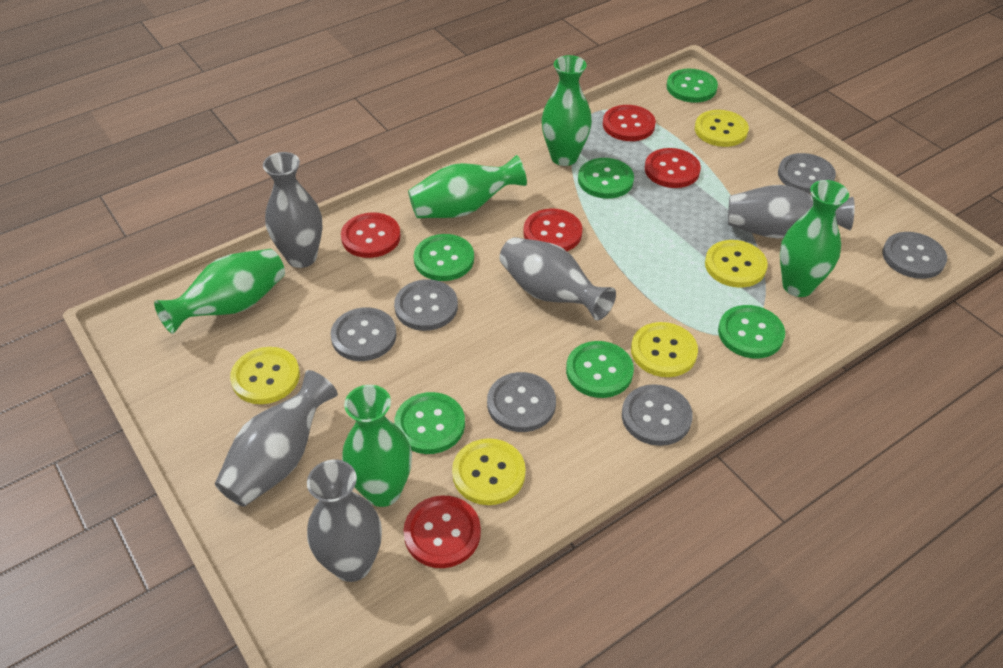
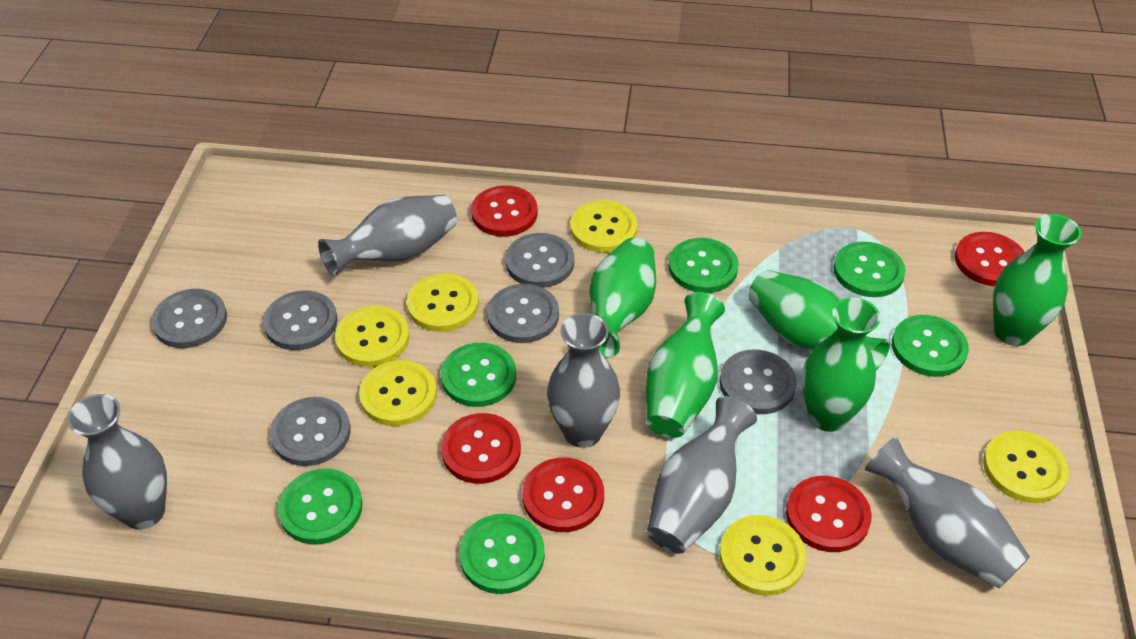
yellow button: [230,347,300,404] [452,438,526,505] [631,322,698,377] [695,110,749,147] [705,240,768,288] = 5 -> [335,306,410,367] [359,360,437,426] [407,273,479,332] [570,200,638,253] [719,515,806,596] [983,431,1069,503] = 6

